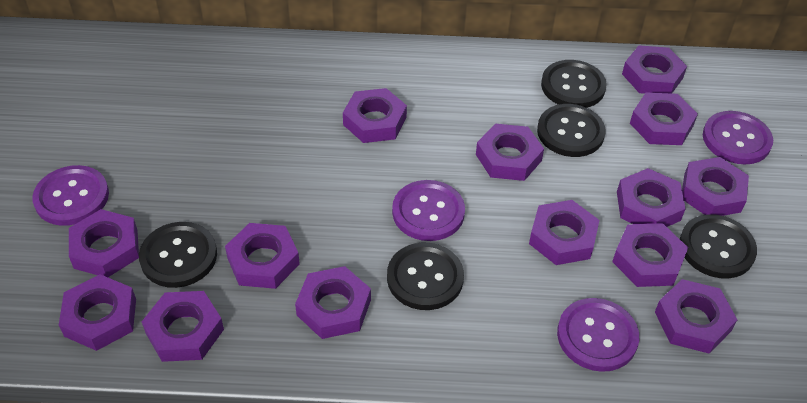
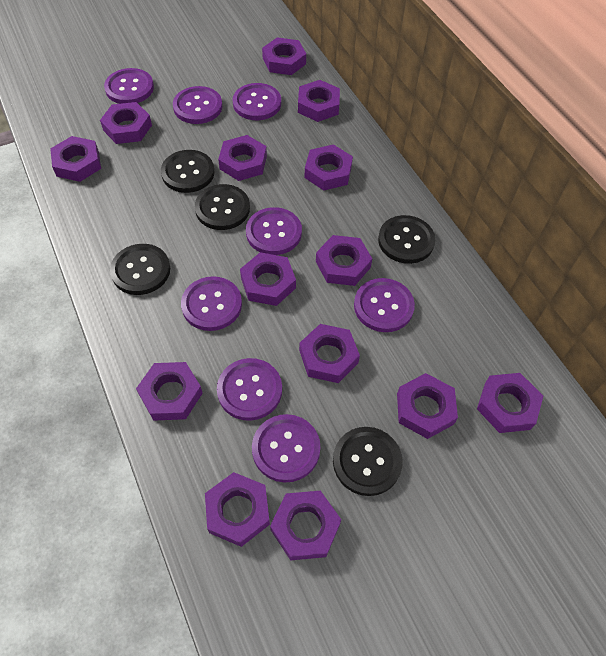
purple button: [32,165,109,226] [392,180,465,241] [557,298,639,372] [703,111,773,164] = 4 -> [104,68,154,104] [173,86,222,124] [181,276,242,331] [217,358,282,421] [233,83,281,120] [246,207,302,255] [252,414,321,483] [354,278,415,332] = 8

